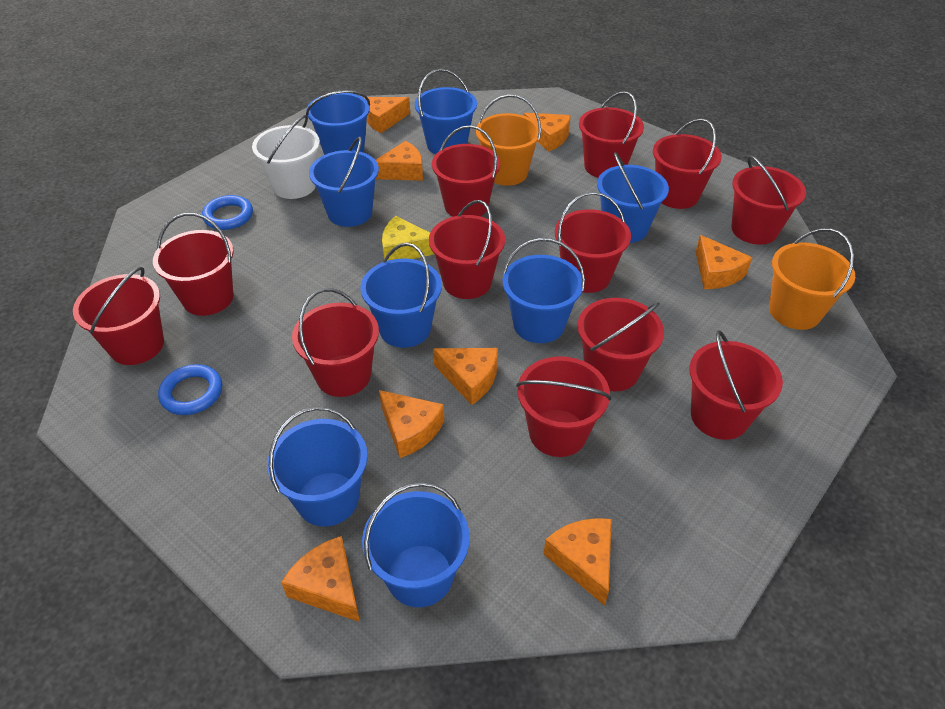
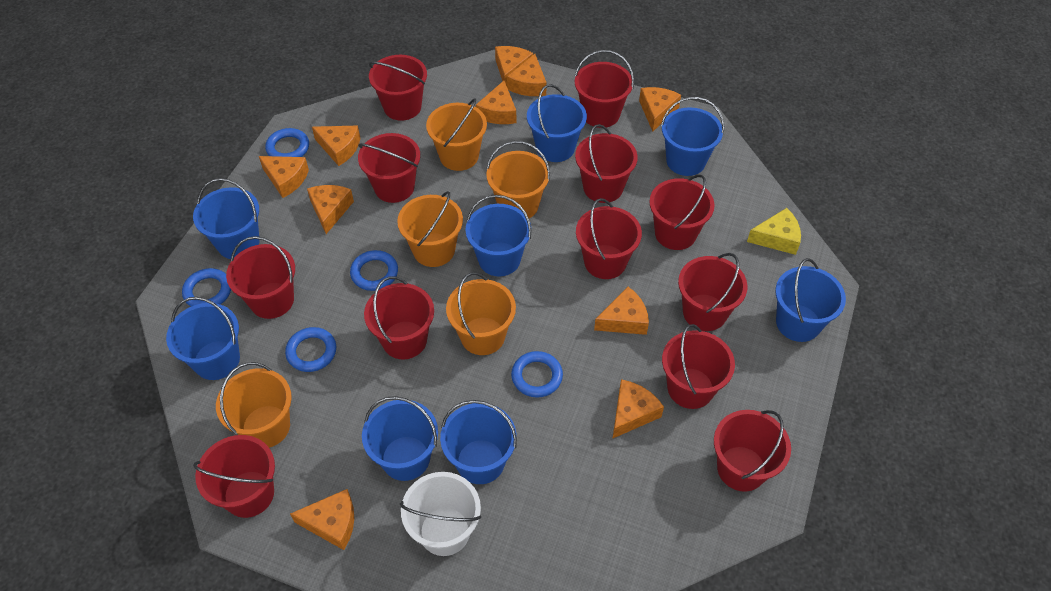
blue ring: [158,364,222,415] [202,195,253,230] = 2 -> [182,268,231,307] [265,128,309,157] [285,327,336,372] [350,250,398,291] [511,351,563,397] = 5
orange bucket: [476,94,541,186] [769,228,855,330] = 2 -> [216,362,292,448] [397,191,463,267] [426,99,487,171] [446,272,516,355] [486,141,550,219] = 5
orange cheese: [281,536,360,622] [367,97,410,133] [376,141,423,181] [379,390,444,458] [433,348,498,405] [524,113,571,152] [543,518,612,606] [695,235,753,289] = 8 -> [259,156,309,198] [290,489,354,550] [307,185,354,234] [312,126,360,166] [476,81,516,124] [495,46,533,86] [507,54,547,96] [594,287,649,335] [612,379,664,439] [639,87,681,132] = 10

